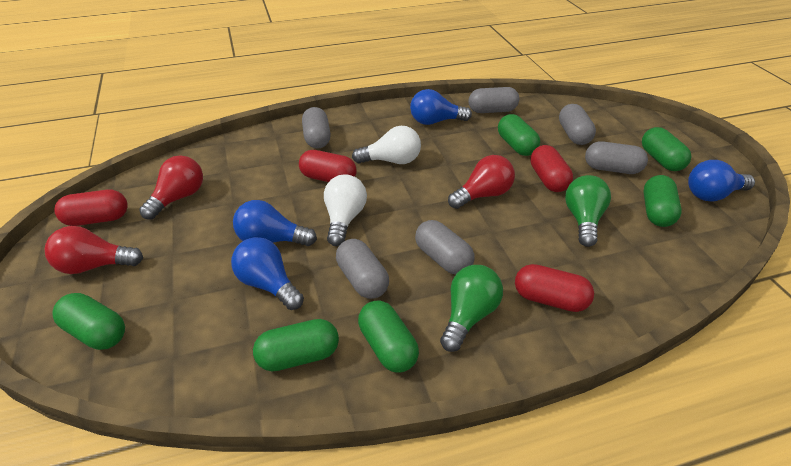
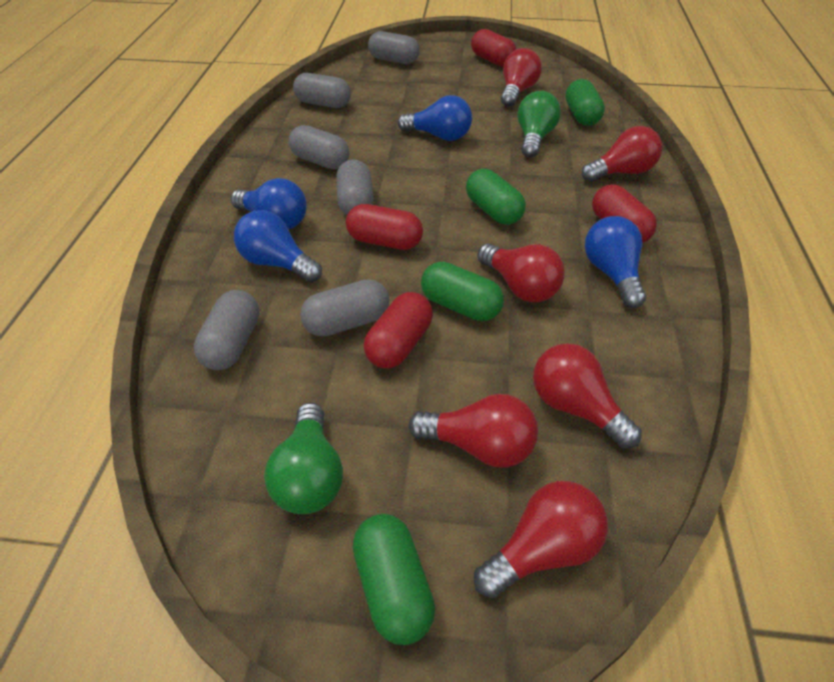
green capsule: [52,293,125,350] [253,319,339,371] [358,301,419,373] [498,114,540,156] [642,127,691,171] [643,175,682,227] = 6 -> [353,514,435,645] [421,262,504,321] [466,169,526,225] [565,79,605,126] = 4
red light bulb: [45,226,143,274] [139,155,203,220] [448,155,515,209] = 3 -> [408,394,538,467] [474,481,608,598] [477,243,565,302] [501,48,542,107] [533,343,642,448] [582,126,662,182] = 6
white light bulb: [324,175,367,246] [352,126,421,164] = 2 -> none = 0

